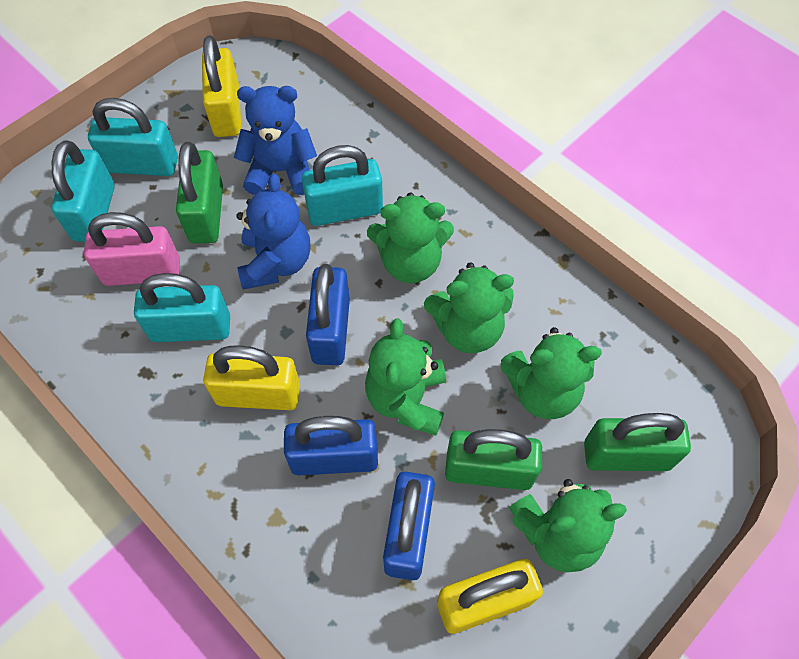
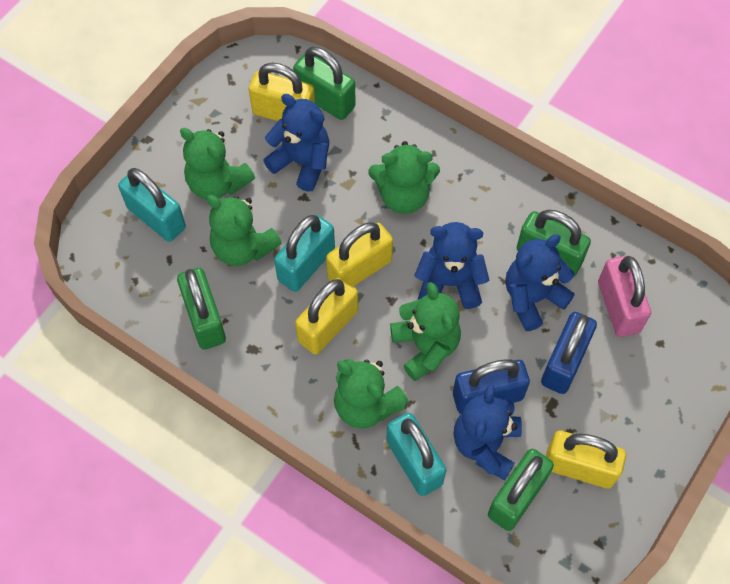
blue padlock: [284,416,378,475] [306,264,350,365] [383,472,435,580] = 3 -> [453,359,530,414] [541,312,597,394] = 2
blue teddy bear: [234,86,317,195] [236,174,310,290] = 2 -> [263,94,329,192] [415,222,489,309] [453,384,522,480] [505,234,575,331] = 4
green padlock: [176,142,223,243] [445,429,542,490] [584,413,691,471] = 3 -> [177,268,226,350] [293,47,356,120] [488,449,554,531] [517,210,591,276] = 4
turquoise padlock: [52,140,115,242] [88,98,178,176] [134,273,230,342] [302,145,383,226] = 4 -> [118,168,186,242] [274,214,335,292] [386,413,446,496] = 3
yellow padlock: [202,35,241,137] [203,345,300,410] [437,559,543,634] = 3 -> [249,63,315,121] [295,277,358,354] [326,222,393,286] [546,430,626,489] = 4

